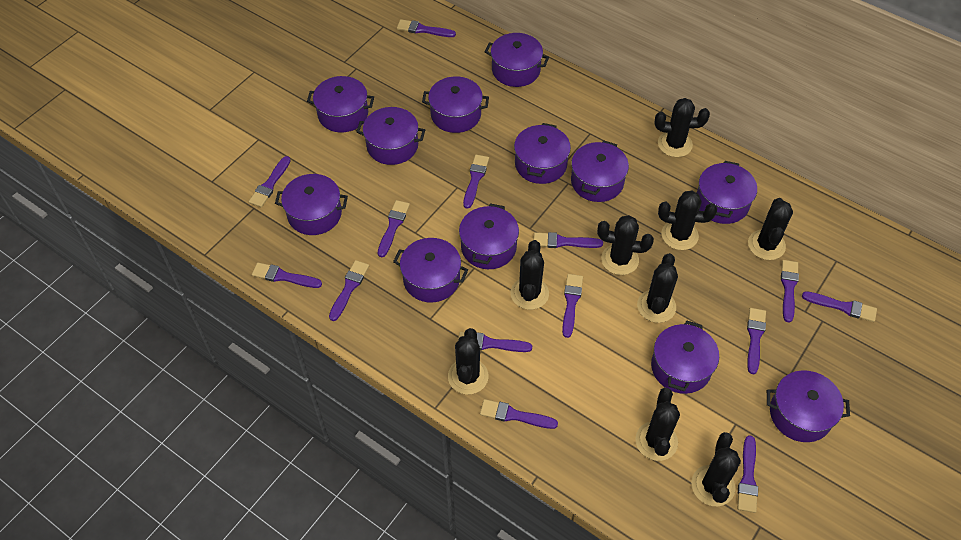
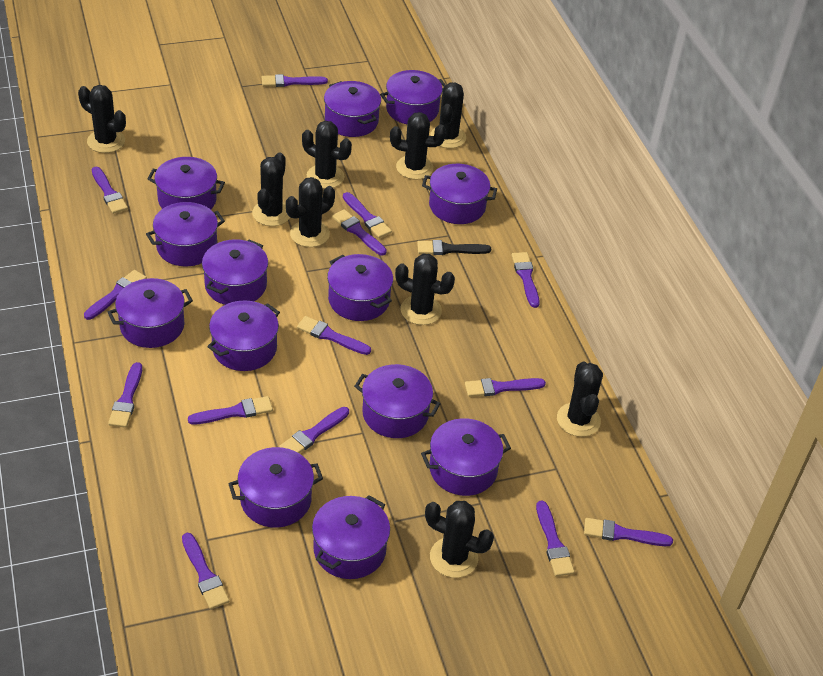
black brush: none = 0 -> [417,240,491,255] = 1
purple pot: [275,174,348,235] [307,76,374,132] [356,107,425,165] [393,238,468,303] [422,77,489,133] [459,203,519,269] [485,33,549,87] [514,123,571,184] [571,141,629,202] [651,321,719,394] [697,161,757,224] [767,370,850,442] = 12 -> [108,278,193,348] [146,202,225,266] [148,157,225,210] [202,239,268,305] [207,300,280,371] [228,447,323,528] [312,495,390,579] [324,81,381,137] [327,254,393,321] [354,364,441,438] [380,70,446,124] [421,418,511,496] [422,164,497,224] = 13

